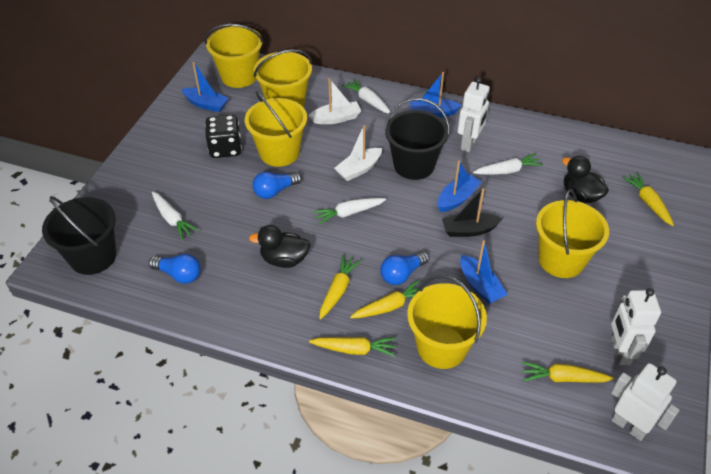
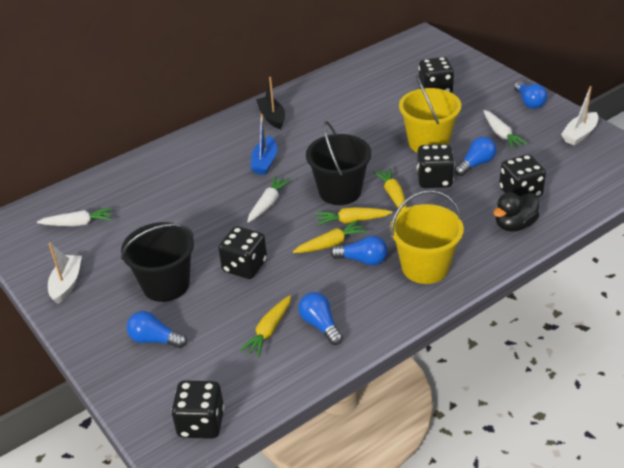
black dice: [205,115,242,158] = 1 -> [171,381,225,439] [218,226,267,279] [417,144,455,188] [419,57,454,93] [499,154,546,197] = 5
black duck: [249,225,311,268] [562,156,609,203] = 2 -> [493,192,539,232] = 1
blue boat: [181,62,229,112] [410,72,462,118] [438,161,482,212] [460,240,508,304] = 4 -> [251,114,277,175] = 1
blue light bulb: [149,254,201,284] [252,172,302,199] [380,251,429,285] = 3 -> [127,311,187,348] [298,292,343,345] [330,236,388,266] [455,137,497,176] [514,81,548,109] = 5
white carrot: [152,192,199,240] [313,198,386,225] [342,79,391,114] [473,153,543,175] = 4 -> [37,208,113,226] [247,176,292,223] [484,110,528,149] = 3
white robot: [458,77,490,152] [611,288,661,365] [611,363,680,441] = 3 -> none = 0
yellow bucket: [205,24,264,88] [245,91,307,167] [254,50,312,107] [407,275,487,369] [536,189,609,278] = 5 -> [390,190,464,284] [399,75,461,152] = 2
yellow carrot: [309,337,396,356] [319,255,361,319] [350,280,421,318] [521,361,614,383] [622,172,674,226] = 5 -> [239,295,291,358] [293,220,368,253] [315,207,393,226] [373,168,407,211] = 4

